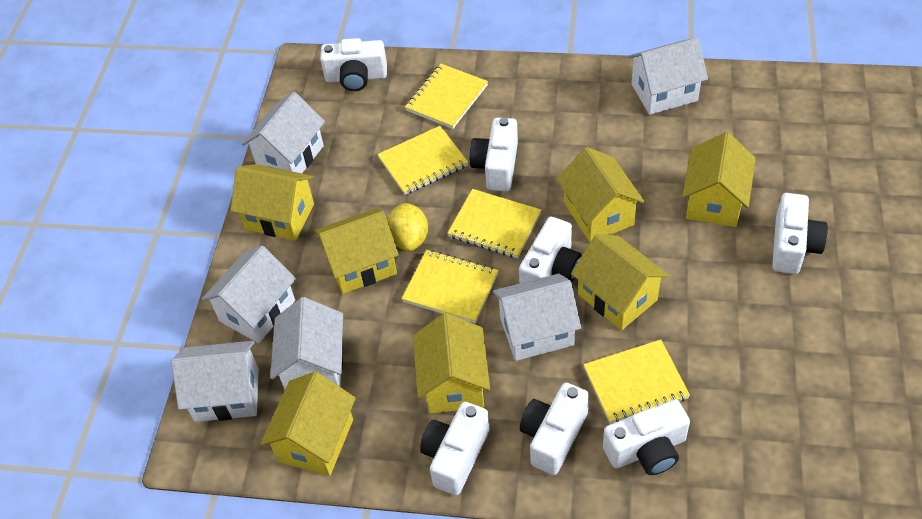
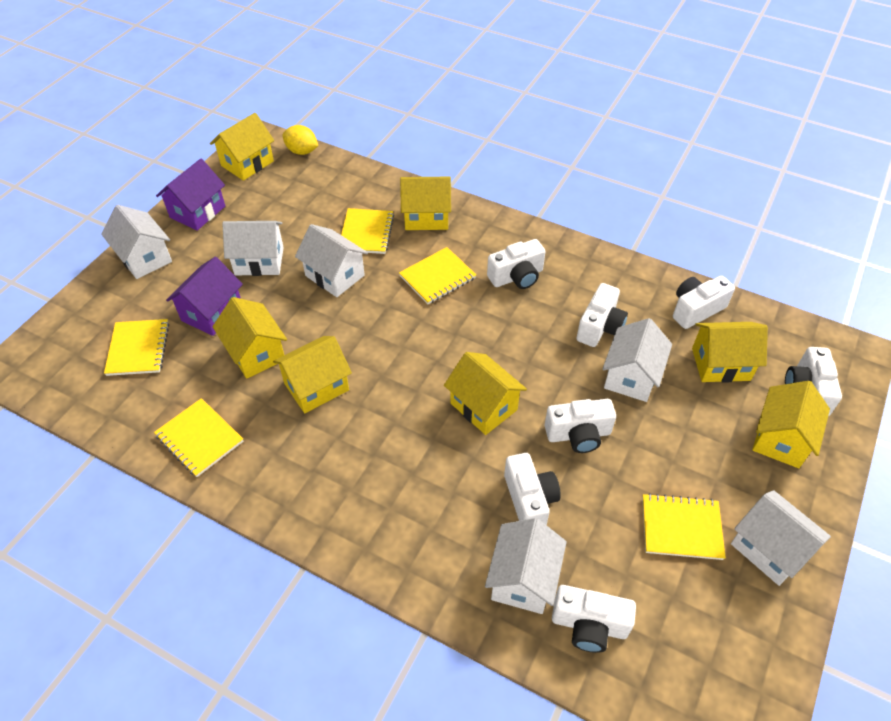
purple house: none = 0 -> [156,159,225,231] [166,257,243,336] = 2

